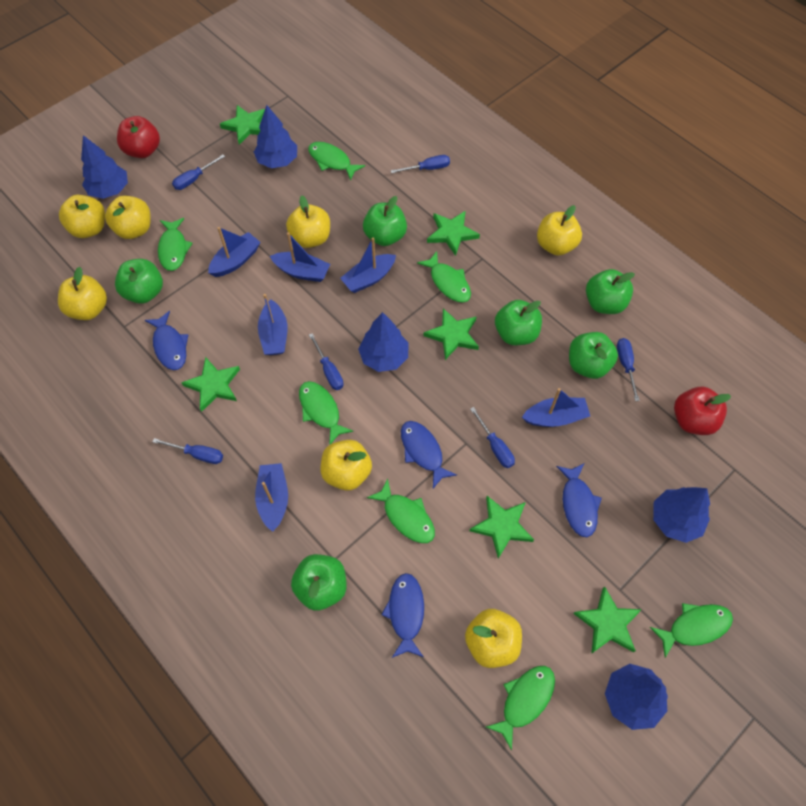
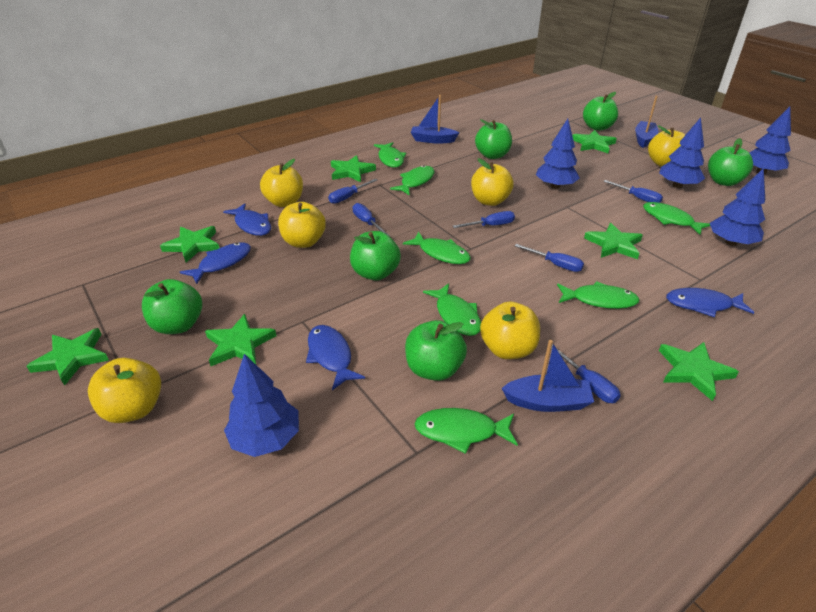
blue boat: [208,227,261,277] [255,463,288,532] [258,294,287,355] [270,232,330,282] [340,237,396,293] [522,388,590,427] = 6 -> [411,95,459,143] [501,340,594,412] [635,96,658,148] = 3
green star: [181,357,240,412] [220,105,265,145] [424,308,479,360] [427,211,480,256] [469,496,534,559] [573,586,642,654] = 6 -> [26,328,109,386] [160,226,219,262] [205,314,276,366] [331,155,376,182] [572,130,617,153] [584,223,643,259] [659,342,739,401] = 7
red apple: [117,116,160,158] [674,387,731,435] = 2 -> none = 0
yellow apple: [58,267,107,320] [59,195,105,238] [105,196,151,239] [286,196,330,248] [320,440,372,491] [465,609,522,668] [537,205,582,256] = 7 -> [88,358,161,423] [260,159,303,207] [278,202,326,248] [471,158,514,206] [480,302,540,359] [648,125,685,167] = 6

